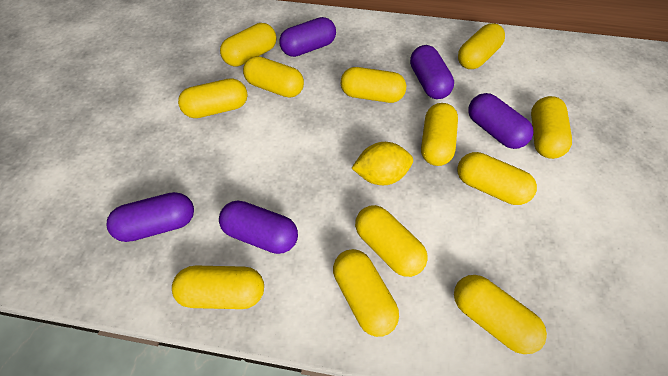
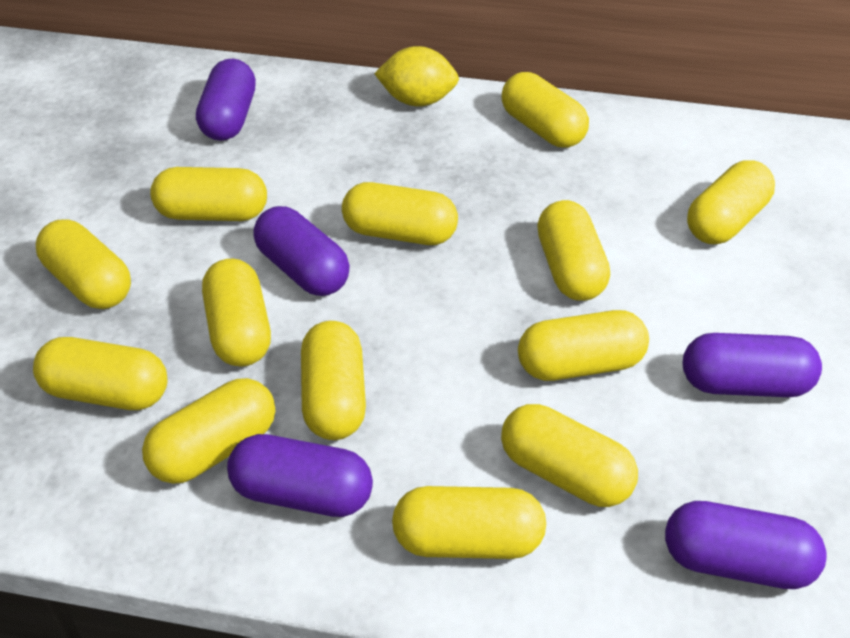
yellow capsule: [172,266,264,309] [178,78,248,118] [220,23,277,67] [243,56,304,98] [333,249,399,337] [341,67,406,103] [355,205,428,277] [421,103,458,166] [454,275,547,354] [457,152,537,205] [458,23,505,69] [531,96,572,159] = 12 -> [33,337,167,410] [36,219,131,309] [142,378,275,484] [150,167,267,221] [202,258,271,367] [301,321,366,440] [342,182,458,245] [392,486,546,559] [501,72,589,148] [501,404,638,507] [518,310,649,381] [537,200,610,301] [687,160,775,244] = 13

